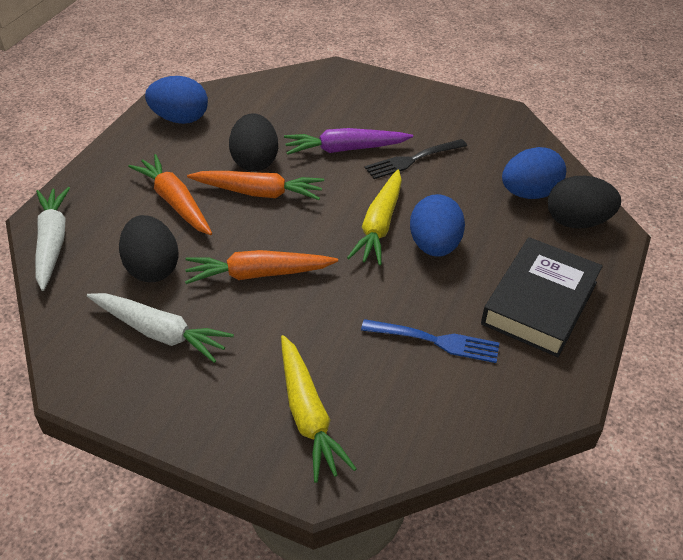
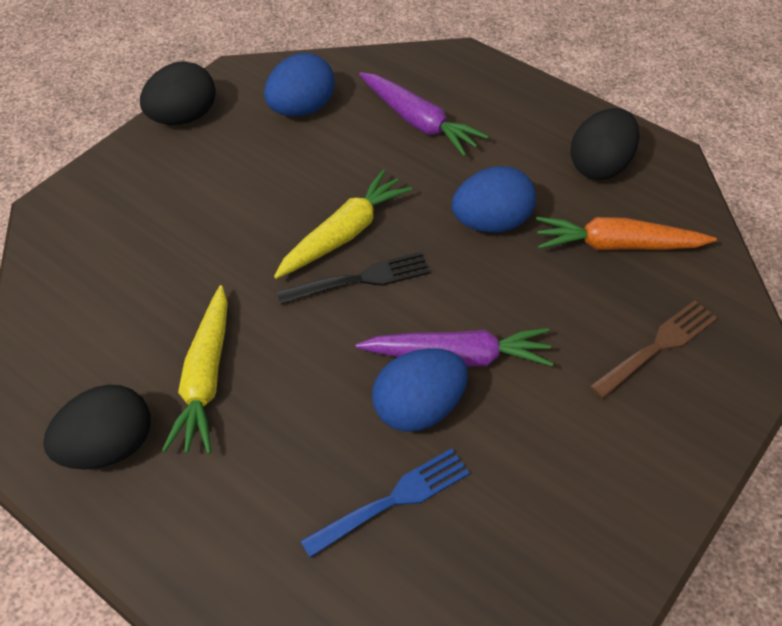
black book: [481,237,603,357] = 1 -> none = 0
brown fork: none = 0 -> [589,300,717,399] = 1
orange carrot: [128,154,212,235] [185,250,338,284] [187,171,324,200] = 3 -> [536,217,717,250] = 1
purple carrot: [284,128,413,155] = 1 -> [356,328,553,367] [359,72,488,156] = 2
white carrot: [35,187,70,291] [87,293,234,363] = 2 -> none = 0

